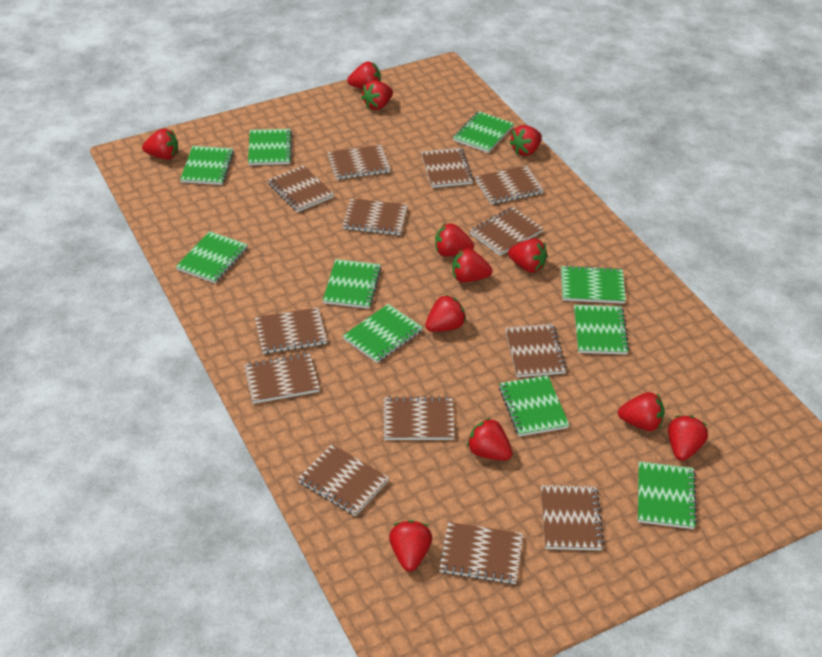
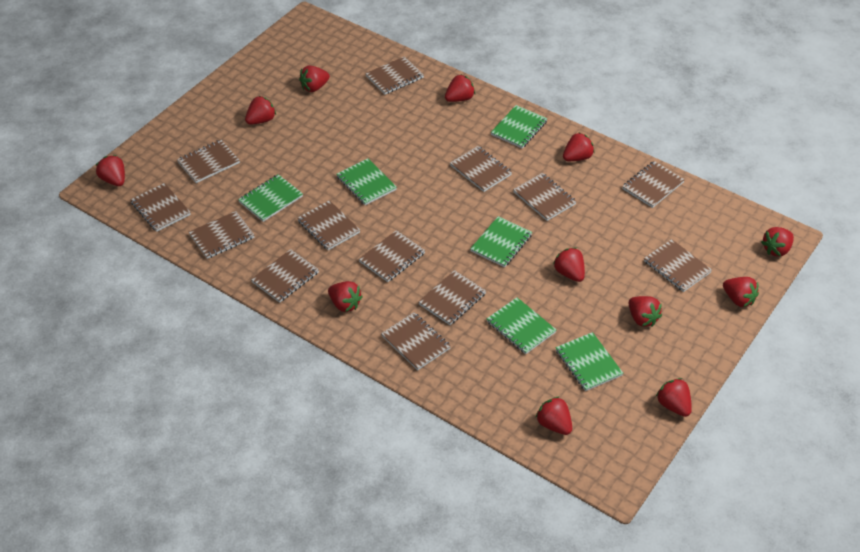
green notebook: [176,231,248,283] [180,146,234,185] [248,129,292,165] [323,259,382,309] [343,304,423,363] [453,111,514,153] [499,375,569,437] [561,265,626,304] [574,305,629,354] [638,461,697,529] = 10 -> [238,174,303,222] [336,158,397,205] [470,216,532,267] [487,297,556,354] [491,105,548,148] [556,332,623,391] = 6

